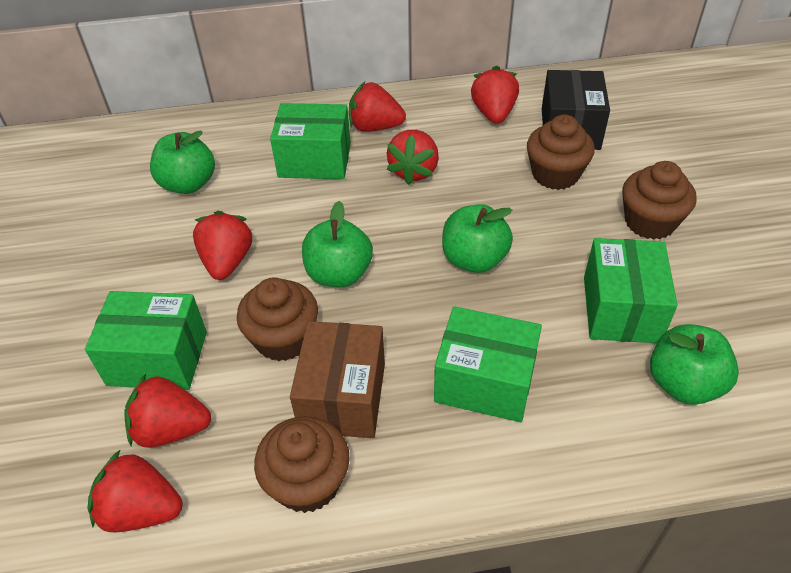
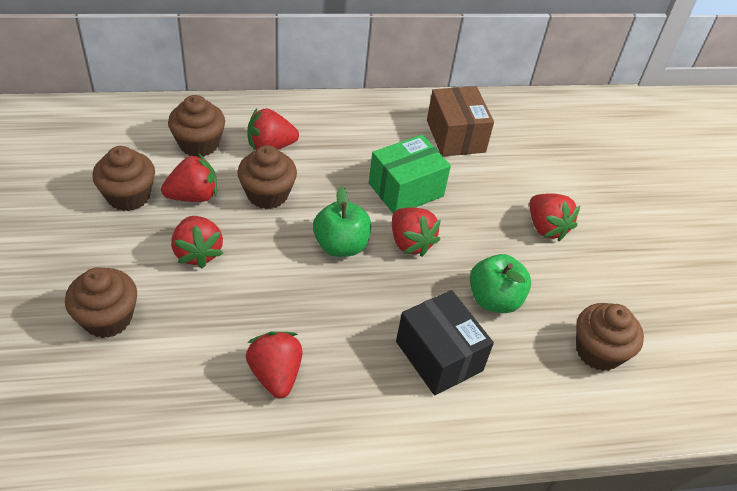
brown cupcake: [237,278,318,361] [254,416,350,513] [527,114,595,190] [622,161,697,240] = 4 -> [65,267,137,338] [92,146,155,211] [168,95,225,157] [237,145,297,209] [576,303,644,371] = 5
green apple: [150,130,215,194] [302,201,373,287] [442,204,513,273] [650,324,739,405] = 4 -> [313,186,371,257] [470,254,531,313] = 2
green box: [85,291,207,390] [270,103,351,179] [434,306,542,422] [584,238,678,343] = 4 -> [369,135,451,213] = 1

